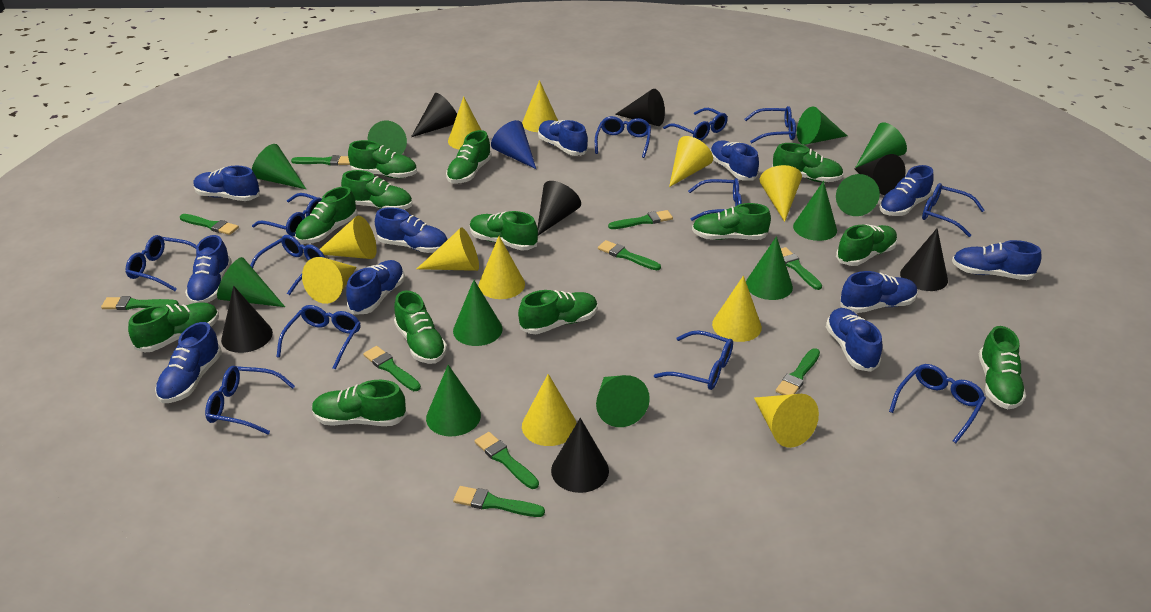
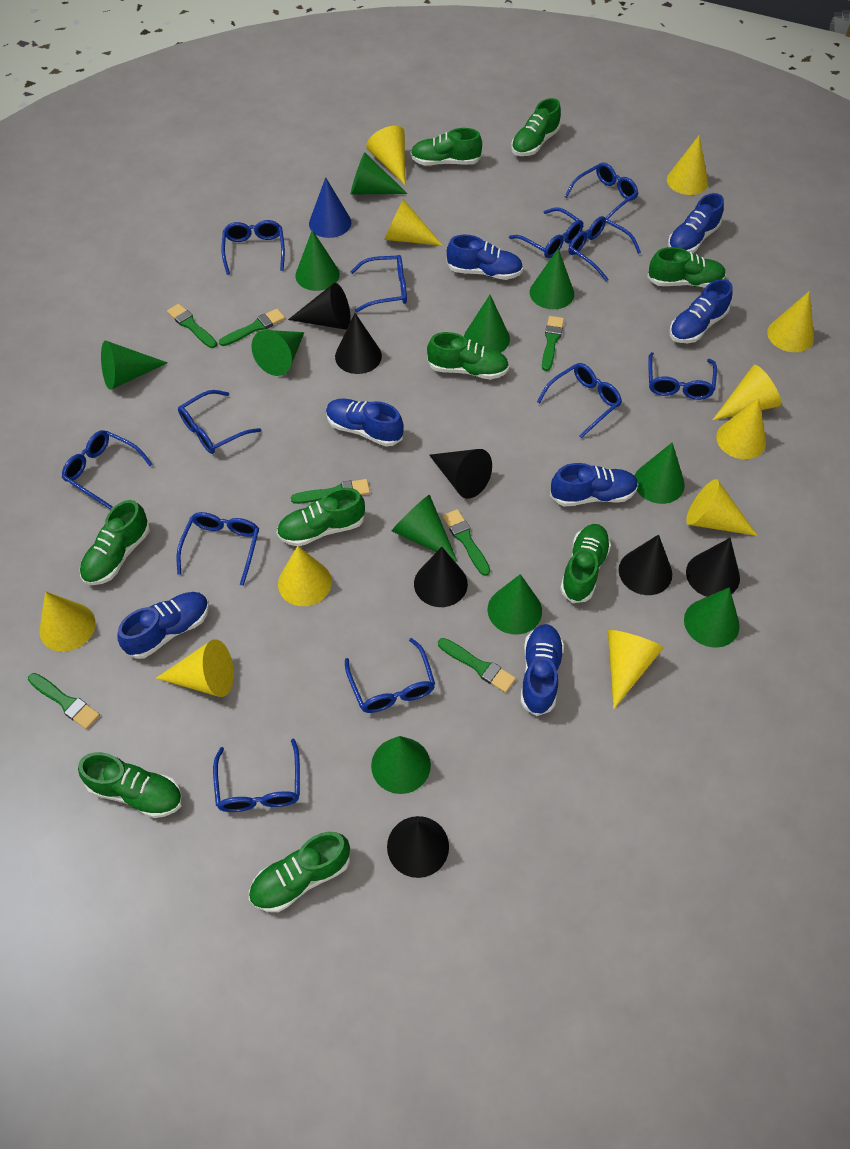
blue shoe: [155,322,222,403] [185,235,232,304] [193,166,260,201] [346,260,405,315] [375,207,448,253] [538,120,588,156] [710,140,759,181] [826,308,882,372] [840,271,918,313] [879,165,934,216] [952,240,1042,280] = 11 -> [117,592,209,659] [326,398,404,447] [447,235,523,280] [521,624,564,716] [550,463,638,506] [668,193,724,253] [669,279,733,343] = 7
green brush: [101,296,179,310] [180,214,239,235] [291,155,350,166] [363,346,421,391] [453,486,545,517] [475,432,539,489] [598,240,661,270] [608,210,673,229] [776,348,820,395] [781,247,822,290] = 10 -> [28,673,100,729] [167,304,217,348] [219,309,285,346] [291,479,370,504] [438,638,516,693] [443,509,490,576] [542,316,564,371] = 7
green shoe: [128,302,219,352] [295,187,358,244] [312,380,407,426] [341,170,412,210] [348,140,417,178] [394,290,447,364] [446,130,492,184] [470,211,538,251] [518,290,598,334] [692,203,771,240] [772,143,844,182] [836,224,897,266] [979,326,1026,409] = 13 -> [78,752,183,818] [80,500,150,585] [249,832,350,912] [277,488,365,546] [410,128,482,166] [427,332,509,380] [511,98,561,156] [560,524,611,603] [647,247,726,288] = 9

